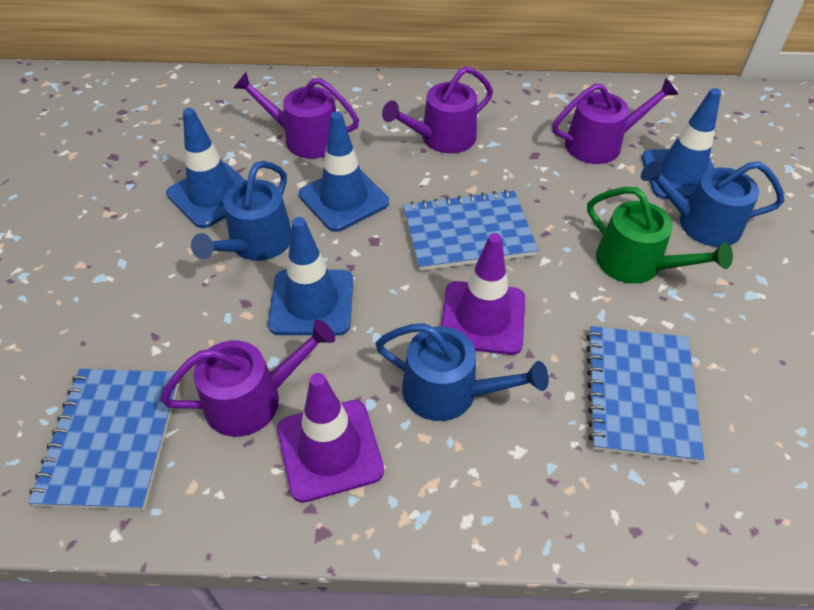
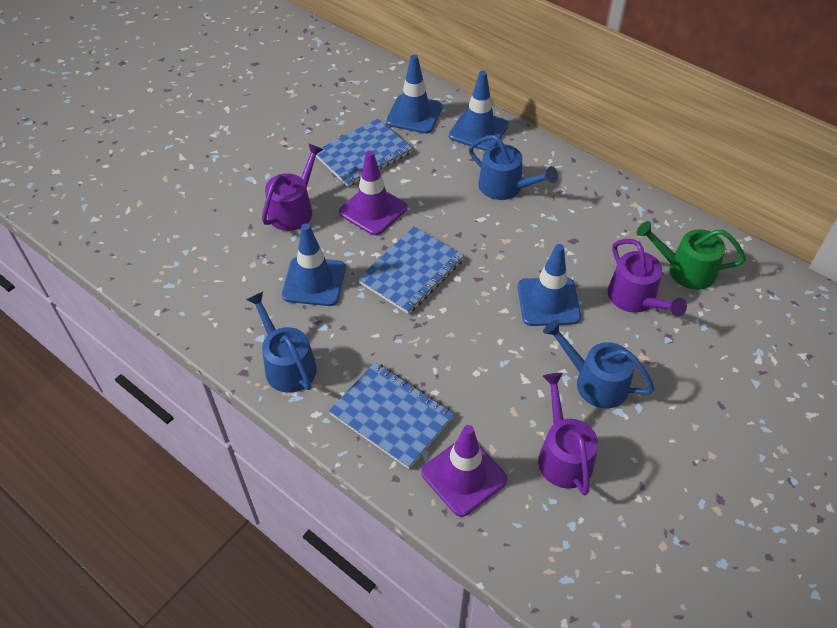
purple watering can: [160,320,335,437] [234,72,359,159] [382,66,493,153] [552,78,678,164] = 4 -> [262,143,324,231] [538,373,598,495] [608,239,687,317] = 3

